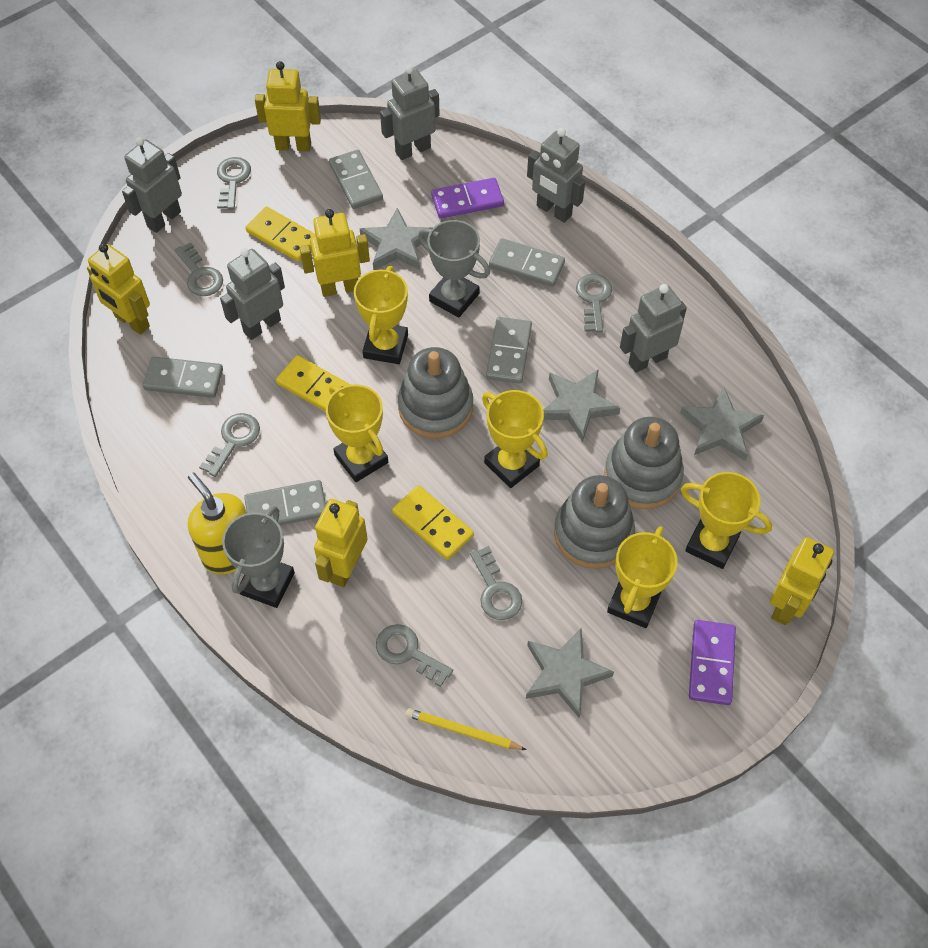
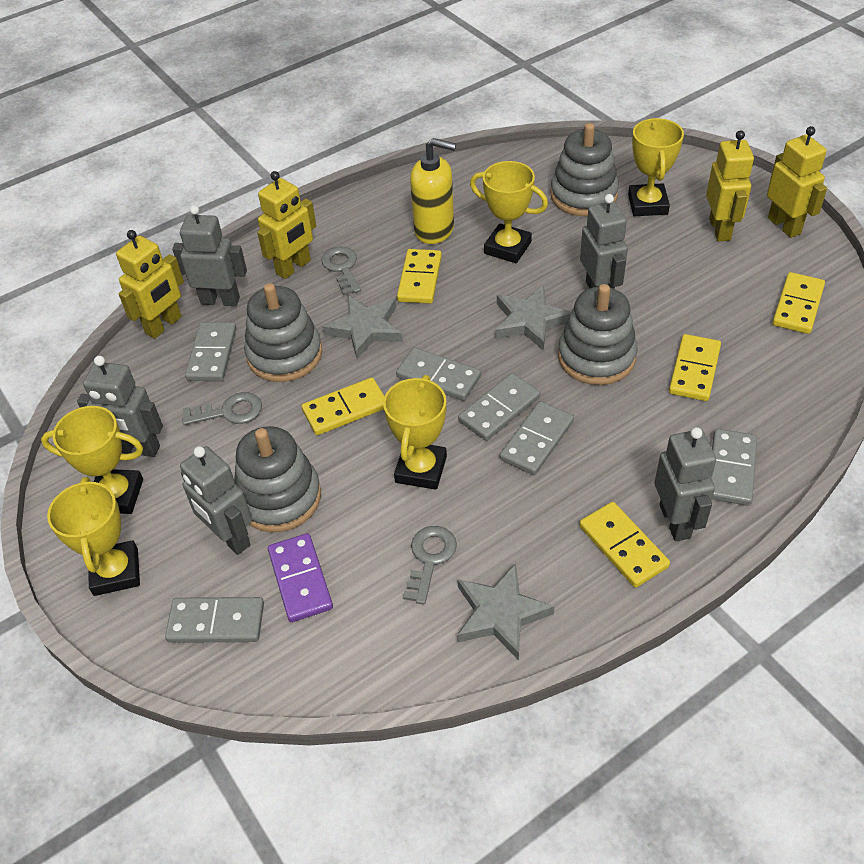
grey domino: [143,357,223,398] [244,480,326,525] [329,150,383,209] [486,317,532,384] [489,238,565,287] = 5 -> [165,597,264,643] [185,322,237,381] [396,347,481,401] [458,373,540,441] [500,401,574,475] [711,429,757,506] = 6
grey key: [175,242,223,296] [199,413,260,477] [217,157,251,210] [376,624,453,687] [470,546,522,620] [576,274,612,333] = 6 -> [182,392,262,425] [321,247,361,295] [403,526,457,605] = 3
grey stacking toy: [398,347,473,439] [554,475,635,569] [604,417,684,509] = 3 -> [234,426,321,532] [244,283,322,382] [551,123,619,216] [558,284,638,385] = 4
grey star: [360,208,432,271] [526,628,614,718] [543,369,620,442] [680,387,764,461] = 4 -> [322,295,403,359] [457,563,555,660] [495,285,571,351] = 3
grey trophy: [222,506,295,608] [418,220,490,318] = 2 -> none = 0
purple domino: [431,178,504,219] [689,620,736,705] = 2 -> [268,533,333,622] = 1
yellow domino: [245,207,316,261] [276,355,351,412] [392,485,474,560] = 3 -> [301,378,385,435] [397,249,442,304] [579,502,670,588] [669,334,721,401] [772,272,825,334] = 5
yellow pencil: [406,708,527,750] = 1 -> none = 0
yellow robot: [87,243,150,335] [255,61,321,151] [300,209,370,297] [314,499,368,587] [770,537,834,625] = 5 -> [116,230,184,339] [257,171,316,279] [706,130,754,242] [767,126,827,238] = 4

